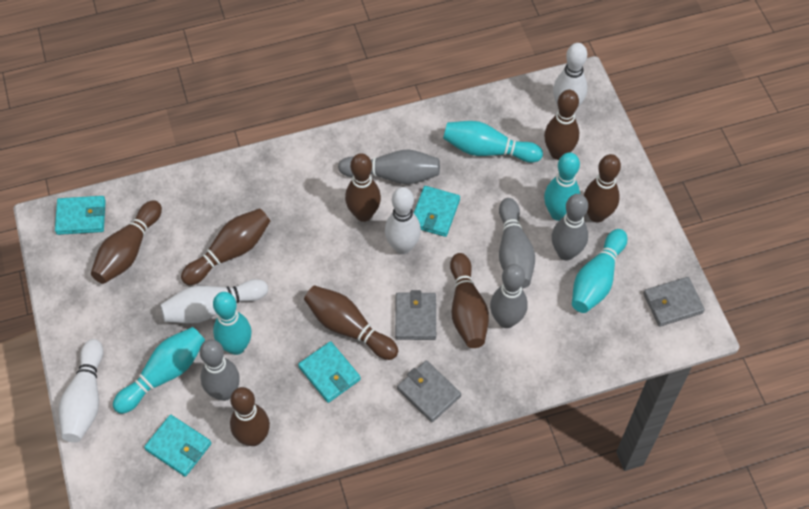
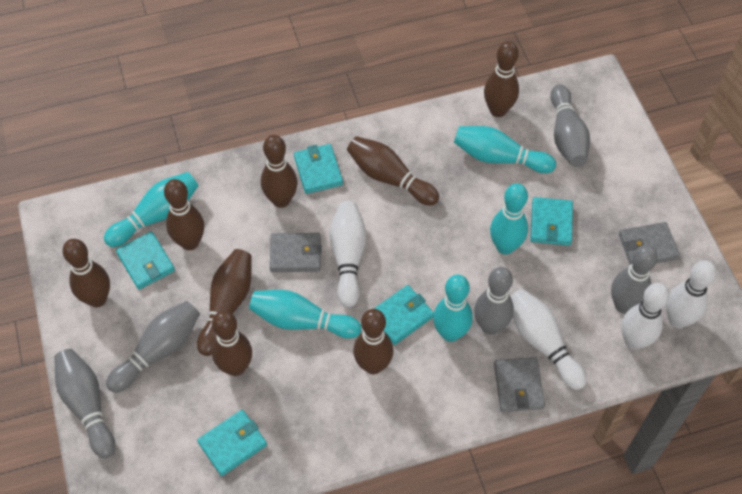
turquoise wallet: [55,196,106,235] [144,415,211,477] [298,341,361,403] [414,186,460,237] = 4 -> [116,232,175,290] [197,410,267,476] [294,144,343,194] [374,285,434,345] [530,197,573,246] = 5

